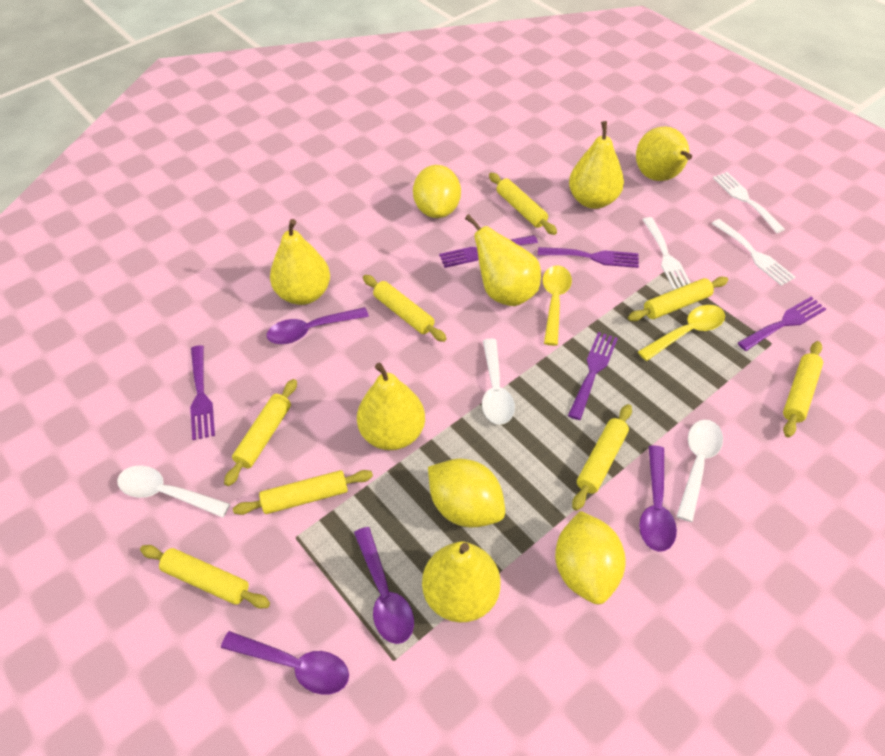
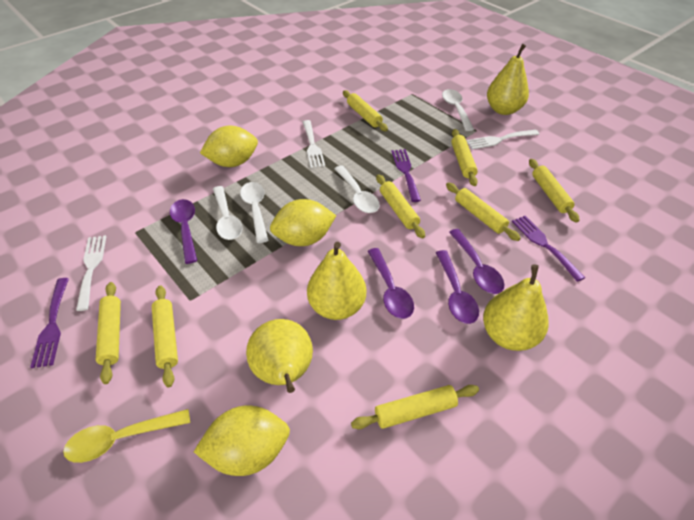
purple fork: [190,345,215,440] [439,235,538,268] [538,247,639,268] [568,332,618,420] [738,297,826,351] = 5 -> [30,278,69,368] [391,149,421,202] [512,216,585,282] = 3
white spoon: [117,466,230,518] [482,339,515,425] [676,420,723,522] = 3 -> [213,186,243,240] [240,182,269,243] [334,166,380,213] [442,89,474,131] = 4
yellow pear: [270,219,330,305] [357,363,425,450] [422,541,500,623] [465,214,541,306] [569,121,624,209] [636,127,692,181] = 6 -> [246,319,313,393] [307,242,366,320] [483,264,549,351] [487,44,529,115] = 4
yellow spoon: [543,265,572,346] [638,305,725,361] = 2 -> [63,409,190,463] = 1

